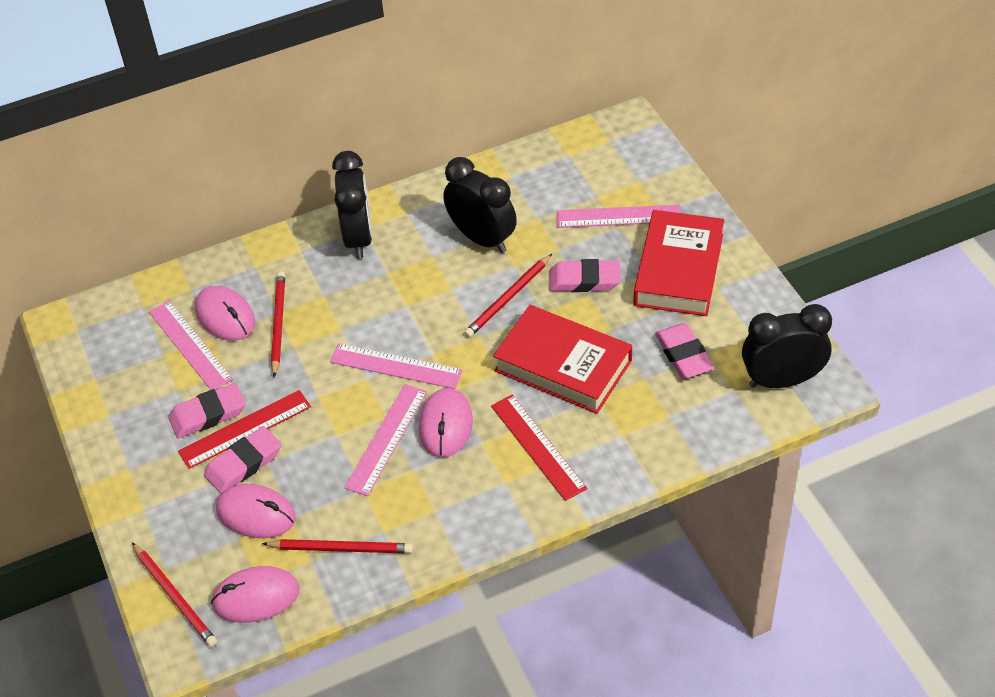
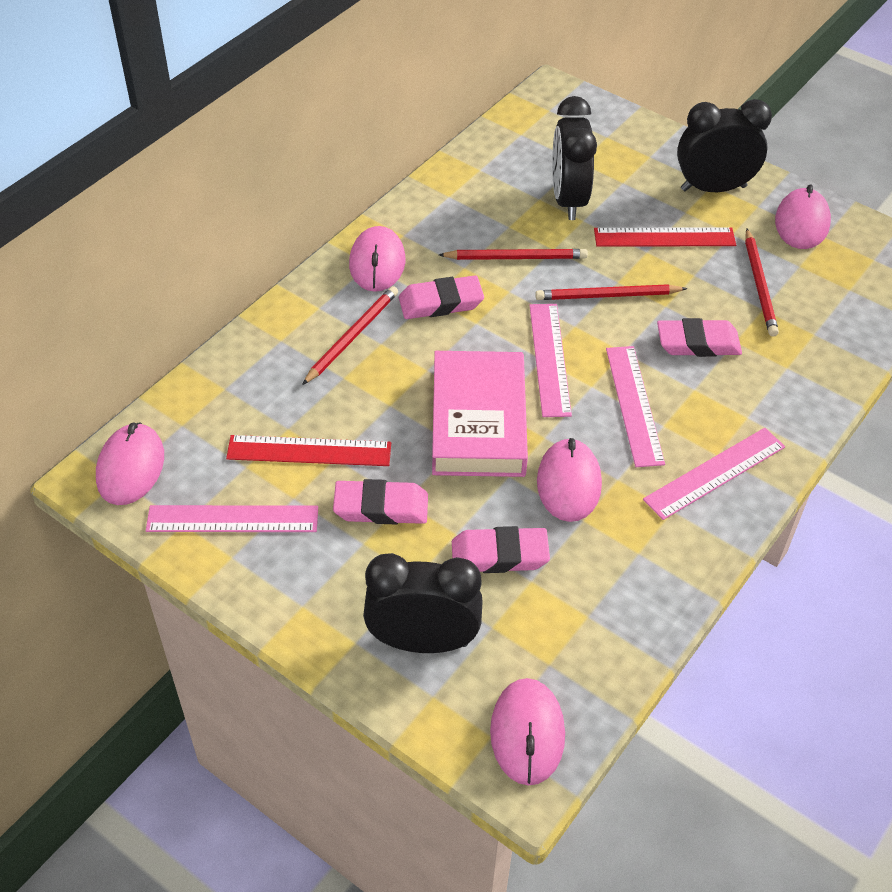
pink book: none = 0 -> [432,351,528,477] = 1
pink mouse: [195,286,255,341] [211,566,300,623] [216,484,296,538] [419,388,473,458] = 4 -> [96,423,164,505] [349,226,406,292] [490,678,565,786] [537,438,602,522] [775,184,831,249] = 5
red book: [493,305,632,414] [634,210,724,316] = 2 -> none = 0

